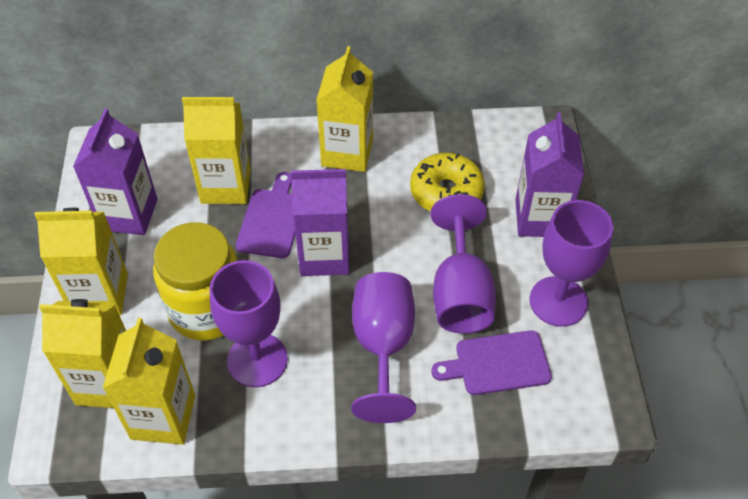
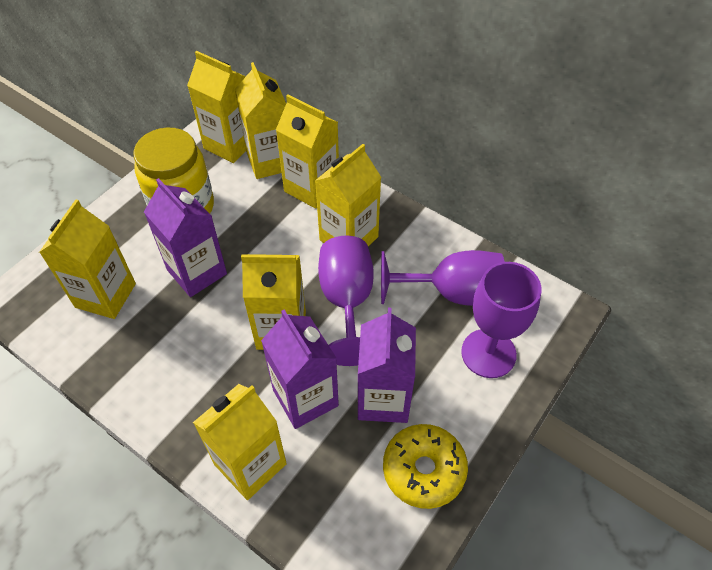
purple cutting board: [236,172,295,258] [432,330,552,395] = 2 -> none = 0
purple goblet: [210,260,288,387] [351,272,416,423] [430,194,496,334] [529,200,613,327] = 4 -> [318,236,374,366] [381,250,504,306] [461,262,542,378] = 3
yellow carton: [34,208,128,315] [39,299,126,408] [103,318,195,445] [182,97,251,204] [316,46,373,172] = 5 -> [39,200,136,319] [187,51,246,163] [193,384,287,500] [235,62,286,179] [241,254,306,350] [276,95,339,209] [315,144,381,246] = 7

